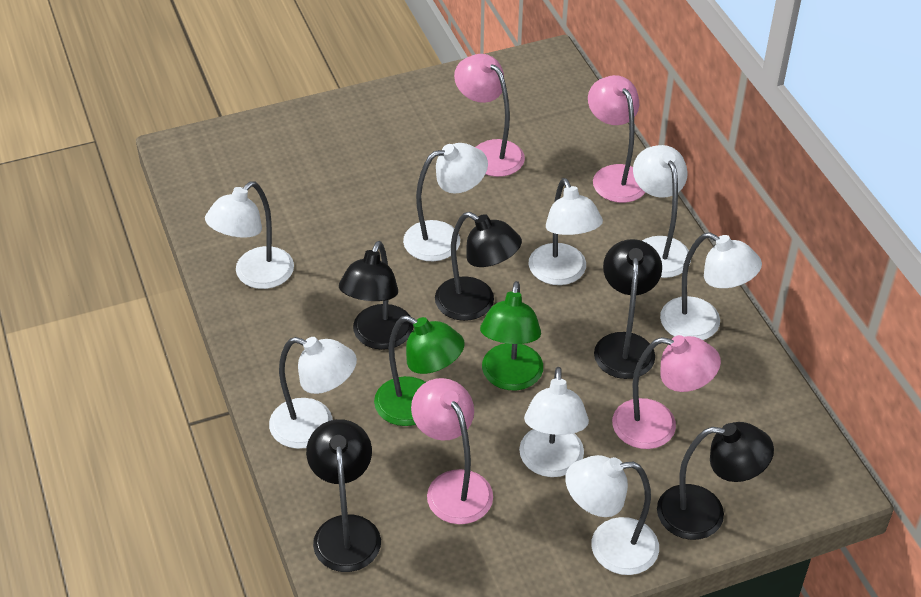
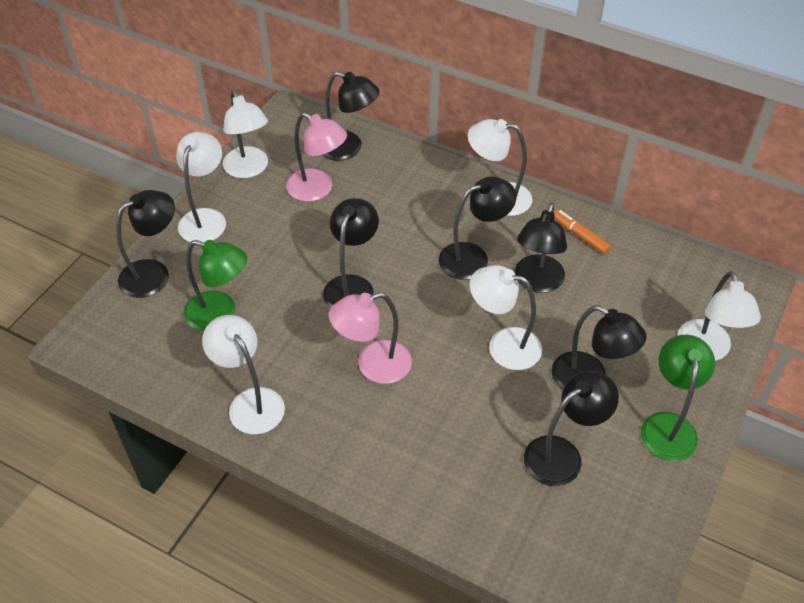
black lamp: [306,419,381,572] [339,241,413,350] [435,212,522,321] [594,239,662,379] [657,422,774,540] = 5 -> [116,190,175,298] [322,71,380,161] [323,198,379,308] [439,177,517,280] [515,203,567,293] [524,371,619,486] [552,305,647,390] = 7
orange marker: none = 0 -> [554,210,611,254] = 1
pink lamp: [411,378,493,524] [454,54,525,177] [588,75,645,203] [612,335,721,449] = 4 -> [286,112,347,202] [329,292,412,384] = 2
white lamp: [205,181,294,289] [269,337,357,449] [403,143,488,261] [519,367,589,477] [528,178,603,285] [565,455,659,575] [633,145,691,278] [660,232,762,340] = 8 -> [176,132,226,243] [202,315,285,434] [223,90,268,178] [468,119,532,216] [470,265,542,370] [677,271,761,361] = 6

